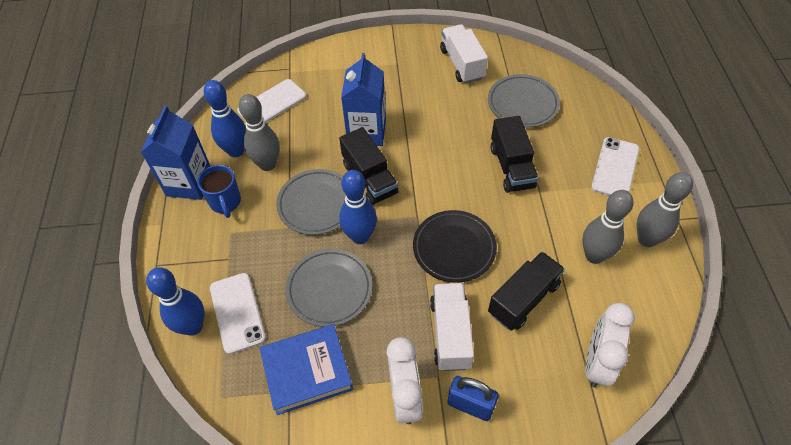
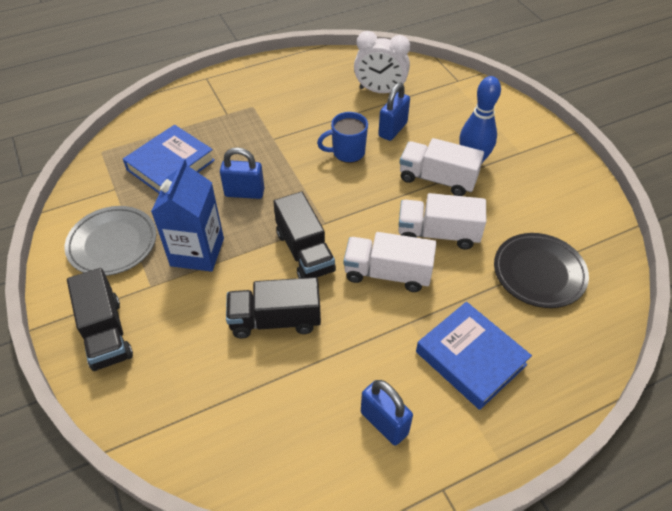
blue book: [260,324,353,415] = 1 -> [123,125,215,193] [416,302,532,410] = 2
blue bowling pin: [146,267,205,336] [204,80,246,157] [339,170,377,244] = 3 -> [459,76,501,163] = 1
blue carton: [141,106,210,200] [341,53,386,146] = 2 -> [151,158,224,272] = 1
blue padlock: [447,376,499,421] = 1 -> [220,147,264,199] [361,380,413,445] [378,82,410,141] = 3
grey bowling pin: [239,94,279,171] [582,190,634,264] [637,172,693,247] = 3 -> none = 0
grey plate: [276,169,346,235] [286,249,372,327] [488,74,560,127] = 3 -> [65,206,156,276] = 1
white clock: [386,337,423,424] [585,303,635,388] = 2 -> [354,31,410,93] = 1
white phone: [210,273,266,354] [237,79,306,123] [591,137,639,196] = 3 -> none = 0
white truck: [430,283,474,371] [440,24,488,84] = 2 -> [343,232,436,292] [398,193,486,249] [400,138,484,196] = 3

